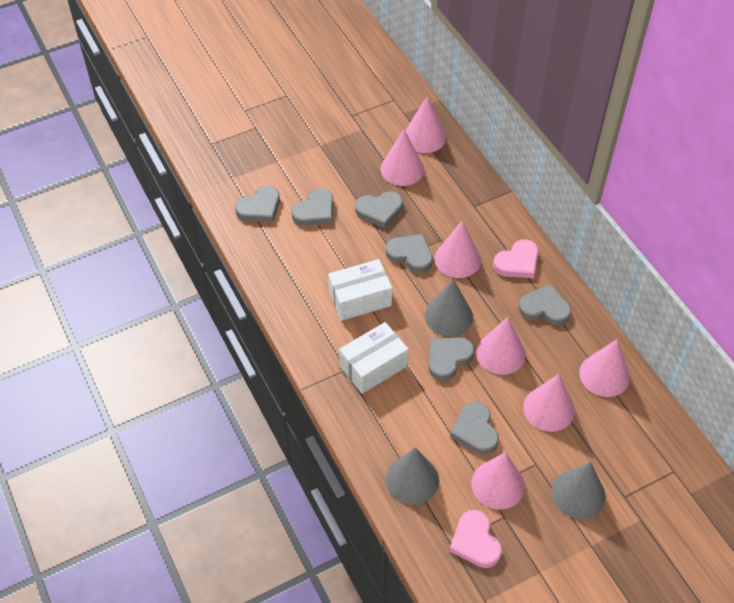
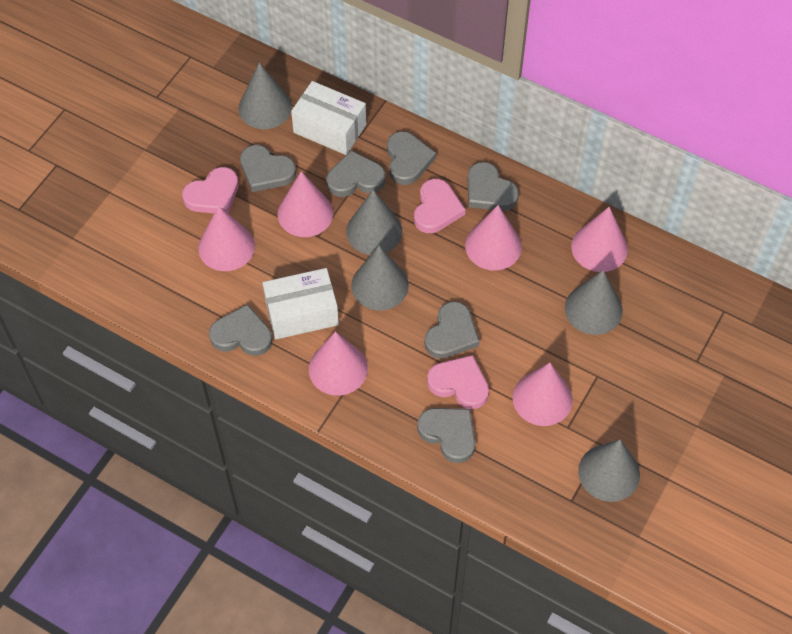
grey cone: [386,447,439,505] [425,279,473,337] [552,462,606,519] = 3 -> [239,62,292,129] [346,190,402,255] [351,245,409,310] [565,270,623,335] [578,439,640,502] = 5
pink cone: [381,129,424,186] [405,97,446,153] [435,221,481,278] [471,452,525,510] [476,317,526,375] [523,374,575,432] [579,339,630,397] = 7 -> [198,206,255,271] [278,171,333,237] [309,331,368,396] [465,205,522,270] [513,363,573,426] [571,207,628,272] = 6
pink heart: [449,510,502,568] [493,239,538,278] = 2 -> [182,167,238,214] [414,179,465,233] [427,355,489,409] = 3

